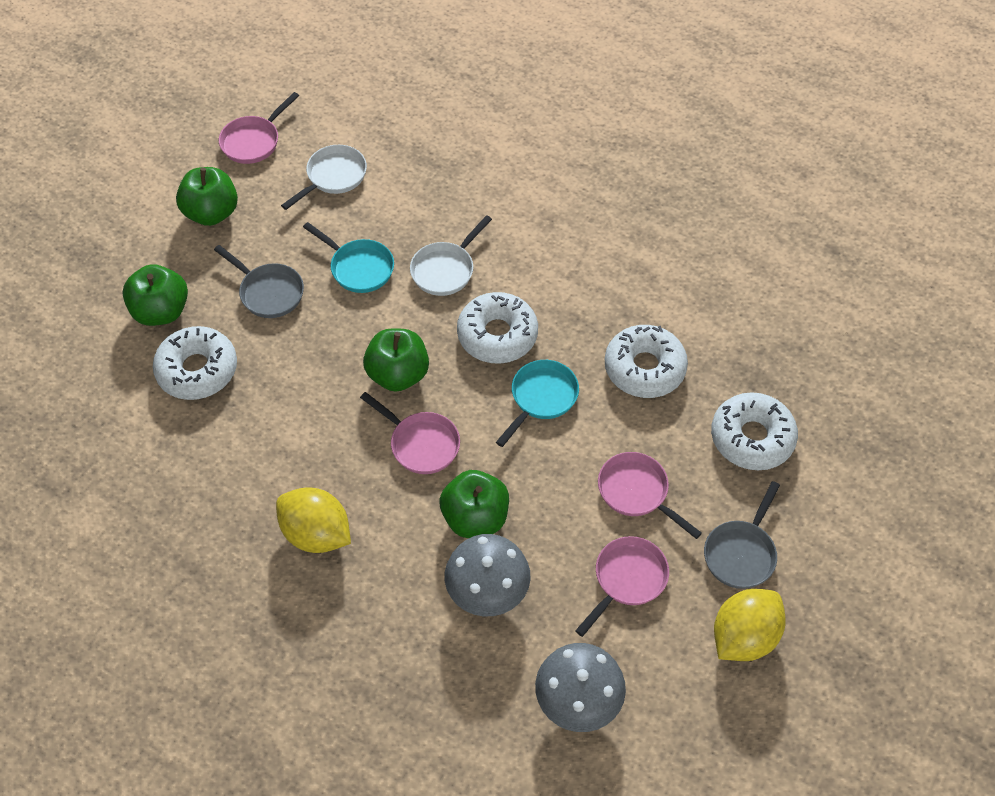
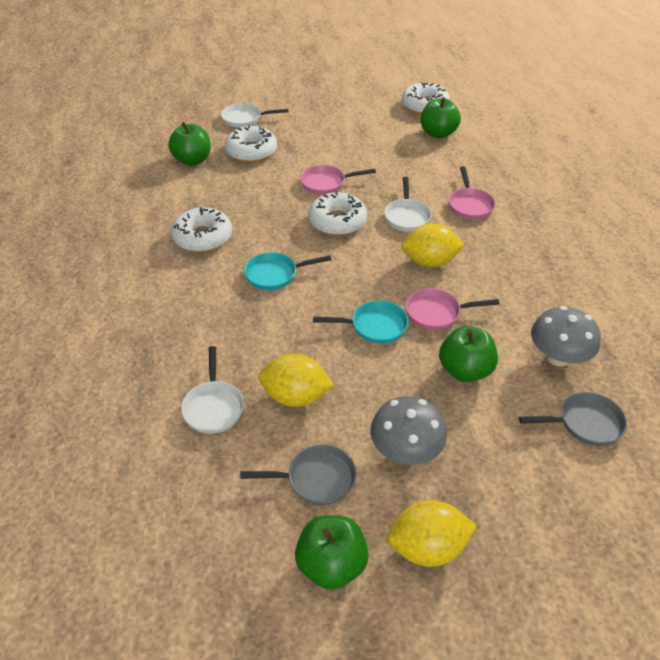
pink pan: [219,92,299,164] [360,392,460,474] [575,536,669,637] [598,452,702,539] = 4 -> [300,165,376,195] [406,288,499,330] [449,166,496,219] = 3
white pan: [281,145,367,210] [410,215,492,296] = 2 -> [181,346,244,434] [221,103,289,128] [384,177,432,232] = 3
yellow lemon: [276,487,351,553] [714,589,786,661] = 2 -> [258,354,334,407] [387,500,477,567] [401,223,465,267] = 3

